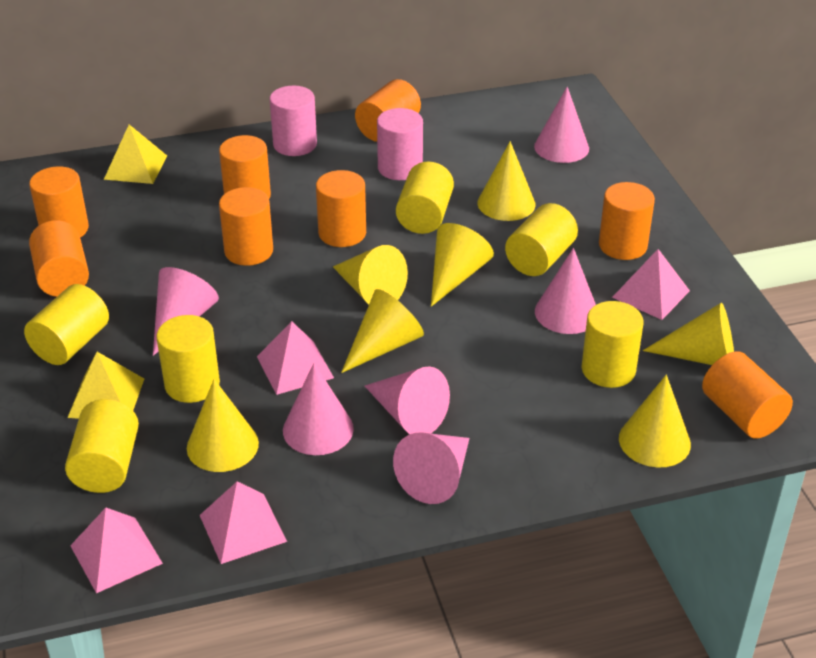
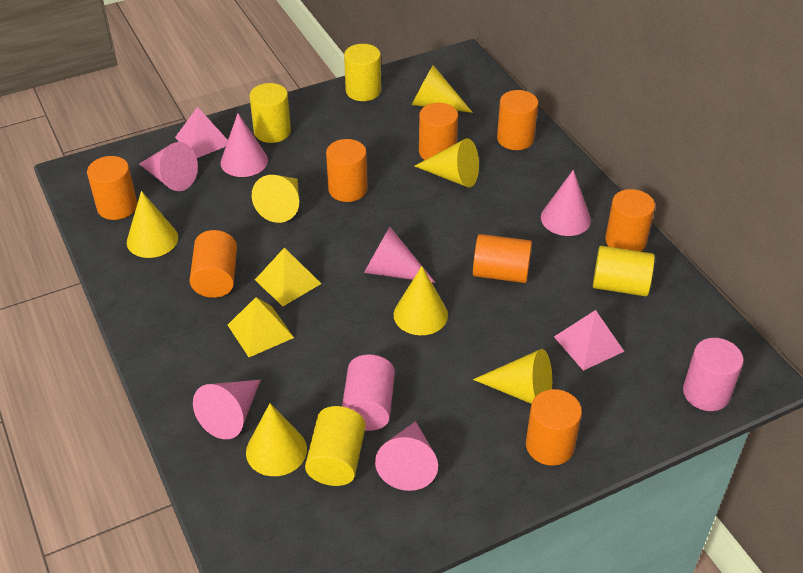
pink pyramid: [70,508,163,593] [200,481,287,564] [257,321,334,395] [612,249,690,320] = 4 -> [175,107,228,158] [554,310,624,371] = 2
yellow cylinder: [24,284,109,365] [65,399,139,493] [156,315,220,403] [396,161,454,234] [505,203,578,276] [581,301,644,388] = 6 -> [250,83,291,143] [305,406,366,486] [344,44,381,101] [593,246,655,296] = 4

